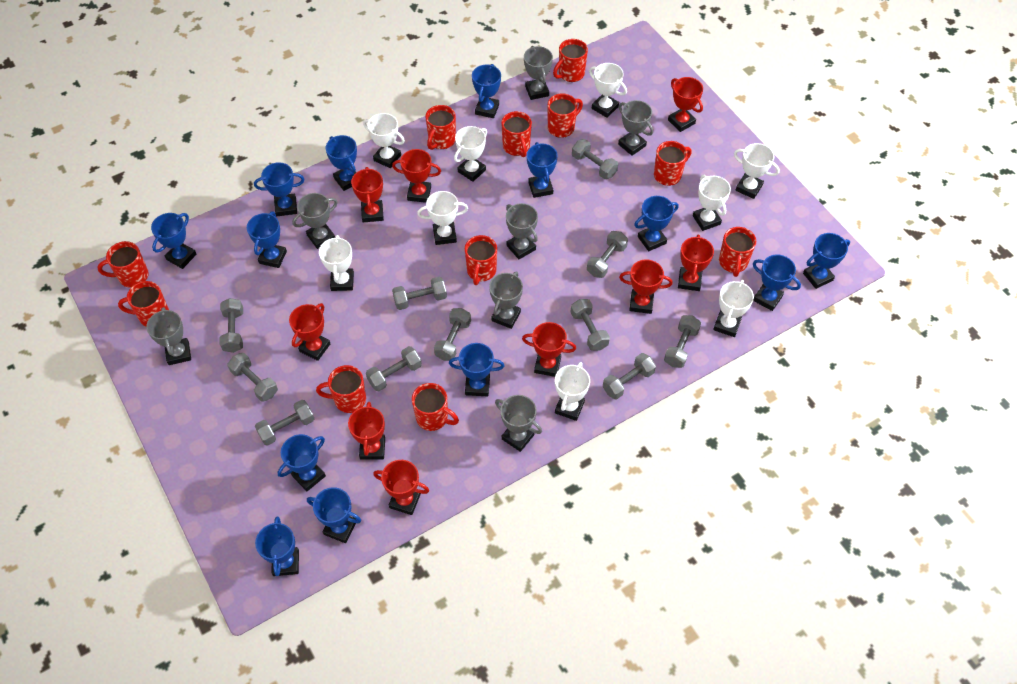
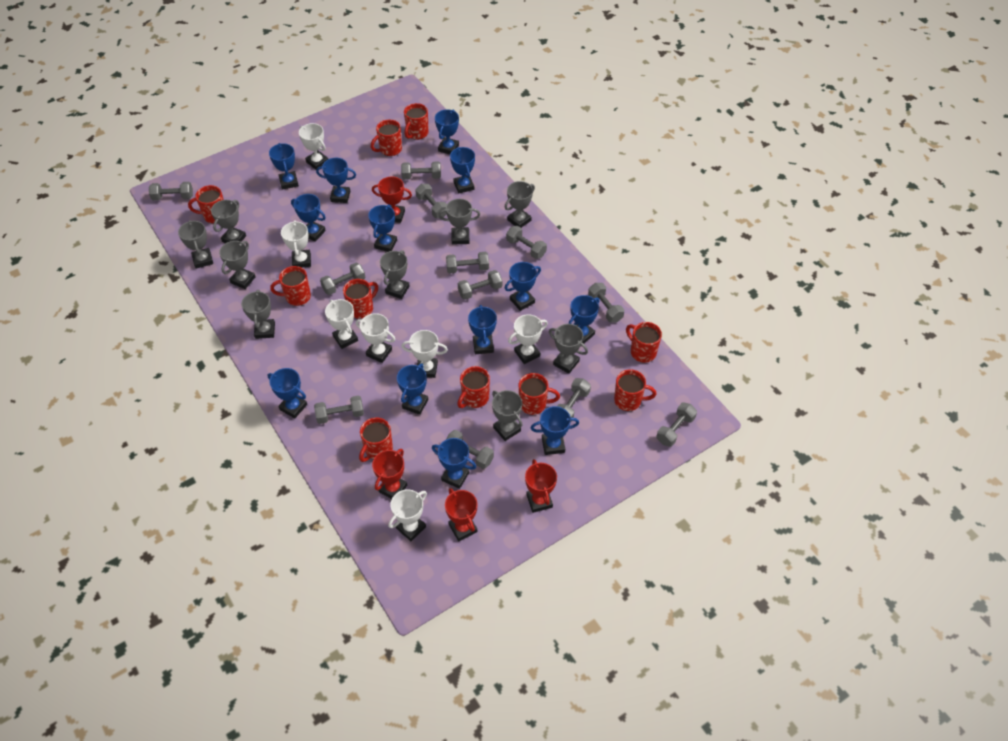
grey dumbbell: [219,298,243,353] [227,353,278,402] [255,400,315,446] [366,346,422,391] [392,276,447,310] [434,308,471,361] [570,299,610,351] [572,139,618,179] [587,231,628,278] [603,353,656,399] [664,315,701,368] = 11 -> [149,182,193,201] [314,395,364,424] [320,263,365,295] [401,161,441,180] [415,184,447,218] [446,252,489,274] [446,430,494,469] [458,270,502,300] [506,226,547,259] [557,378,591,418] [588,283,624,323] [656,402,697,447] = 12
grey trophy: [146,307,191,365] [292,193,338,249] [489,272,523,329] [495,395,542,452] [506,203,538,259] [524,46,553,100] [618,100,653,156] = 7 -> [178,220,213,268] [211,200,246,243] [219,241,256,289] [241,290,275,339] [380,250,410,299] [438,199,480,245] [492,390,522,441] [505,181,535,228] [549,324,588,374] = 9
red mug: [97,241,149,288] [118,281,169,327] [316,365,366,413] [412,383,459,431] [425,105,456,150] [465,235,497,285] [501,111,532,157] [548,93,583,138] [553,39,588,82] [654,141,692,186] [719,227,756,277] = 11 -> [188,185,224,223] [270,266,311,306] [343,279,378,319] [359,418,393,462] [371,120,402,156] [404,103,429,140] [457,366,490,408] [519,373,560,415] [614,369,656,411] [626,322,662,363] = 10
red trophy: [289,303,330,361] [348,402,385,460] [351,167,384,222] [373,460,429,515] [392,149,441,203] [522,322,576,377] [619,259,673,314] [668,77,703,132] [678,235,714,291] = 9 -> [372,176,412,223] [372,449,407,499] [445,488,478,541] [525,459,557,513] = 4
white trophy: [319,235,354,291] [363,113,405,168] [417,191,468,245] [454,126,487,182] [555,362,590,421] [589,63,627,118] [693,175,731,231] [713,280,754,337] [734,143,780,199] = 9 -> [281,220,311,268] [299,123,328,170] [325,299,358,349] [356,313,395,363] [388,489,427,541] [401,330,448,378] [508,314,548,364] = 7

